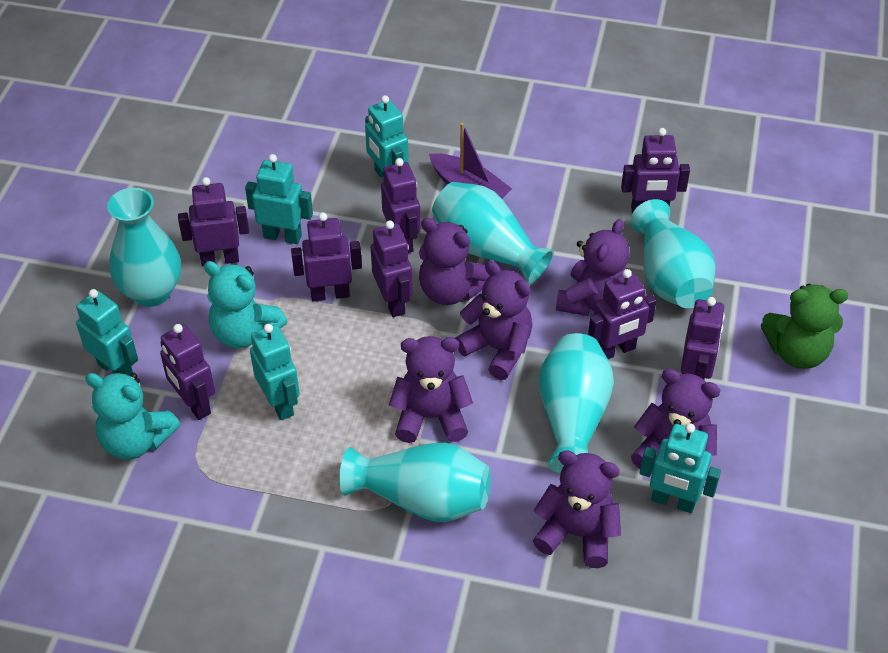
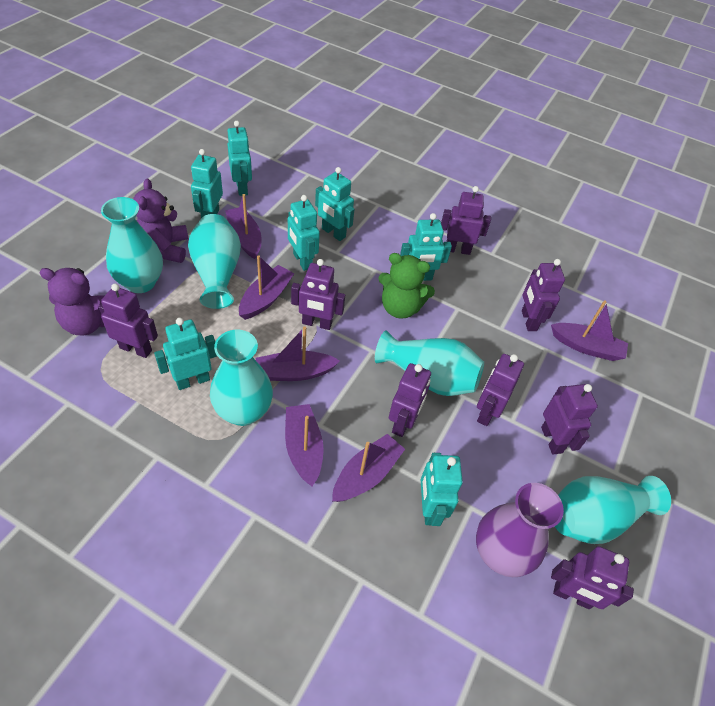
purple boat: [429,123,512,199] = 1 -> [225,194,261,259] [239,255,295,320] [255,327,340,381] [285,404,324,486] [332,434,405,502] [551,300,628,361] = 6
purple teddy bear: [389,336,473,443] [419,218,490,305] [455,261,532,380] [533,450,621,568] [556,219,630,316] [631,369,720,469] = 6 -> [39,268,105,335] [133,178,188,263] = 2
purple vase: none = 0 -> [476,483,564,577] = 1
turquoise robot: [76,289,138,376] [245,154,313,244] [250,324,300,420] [365,95,409,177] [640,423,721,513] = 5 -> [154,318,217,390] [191,149,223,218] [227,121,252,196] [288,195,320,271] [315,167,354,241] [400,213,452,281] [421,453,463,526] = 7
turquoise teddy bear: [85,372,180,460] [204,261,287,348] = 2 -> none = 0

